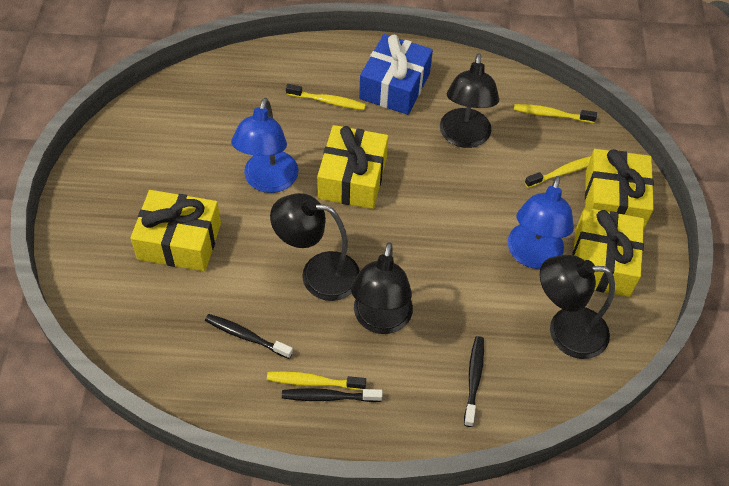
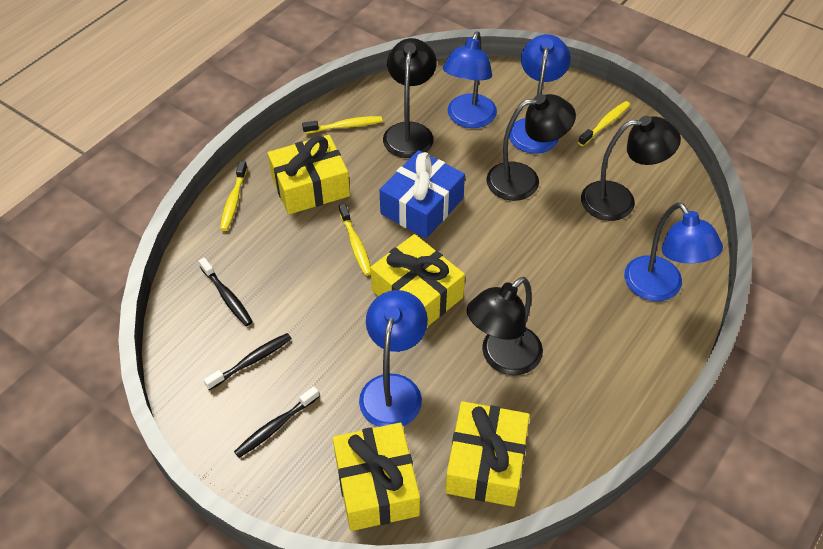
blue lamp: [231,98,299,193] [508,176,574,269] = 2 -> [359,290,428,427] [443,31,497,128] [509,34,571,154] [624,202,723,301] = 4

